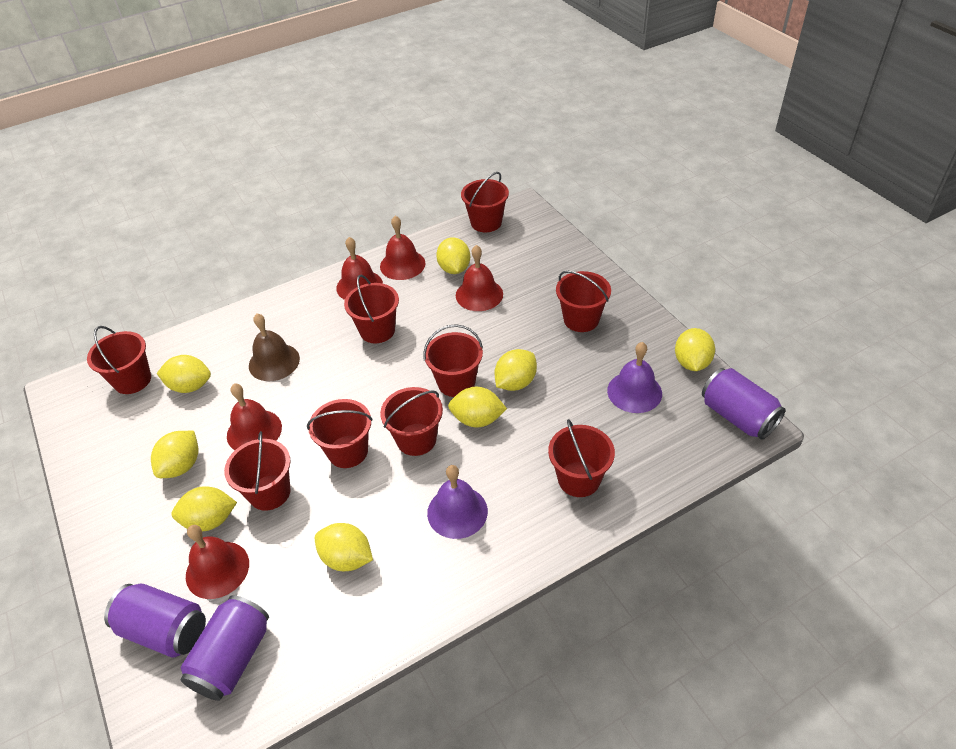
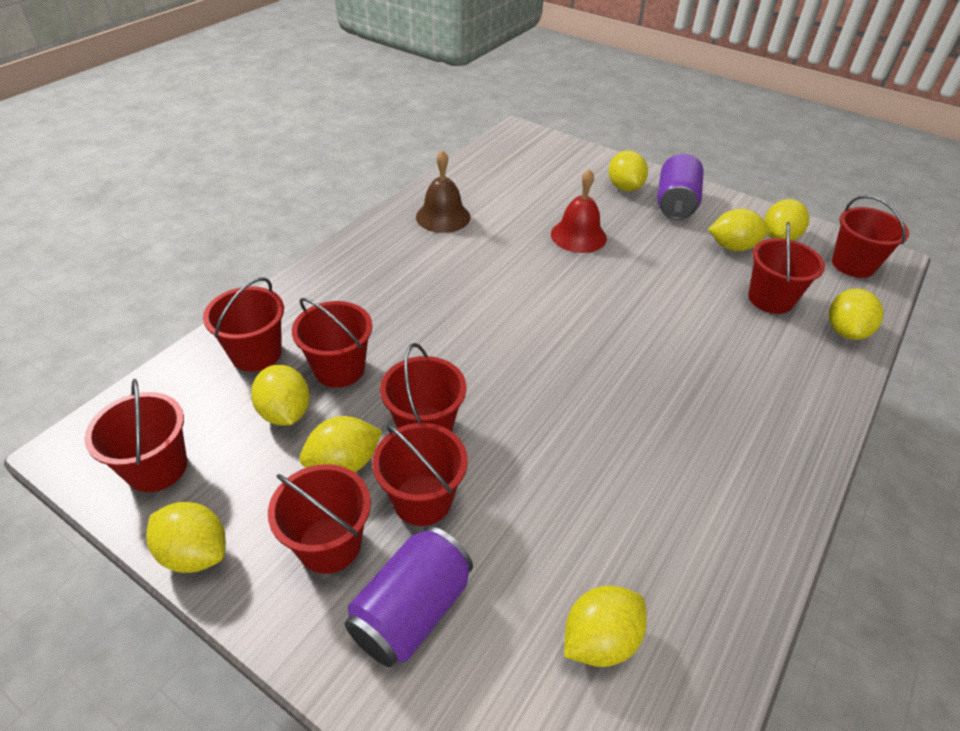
purple bell: [427,465,488,539] [607,342,662,413] = 2 -> none = 0
purple can: [104,584,206,658] [180,595,269,701] [702,368,786,440] = 3 -> [345,526,473,667] [657,154,704,220] = 2
red bell: [186,525,249,599] [227,384,282,450] [336,237,383,300] [380,216,425,280] [456,245,503,311] = 5 -> [551,169,607,253] = 1
red bucket: [87,326,151,394] [224,431,291,511] [307,399,373,468] [344,274,399,343] [380,387,443,456] [423,324,483,397] [461,172,509,232] [548,419,615,497] [556,271,611,332] = 9 -> [84,379,187,492] [203,277,284,372] [268,464,371,574] [292,298,373,388] [372,423,468,526] [380,343,467,432] [748,222,825,314] [832,195,909,278] = 8

